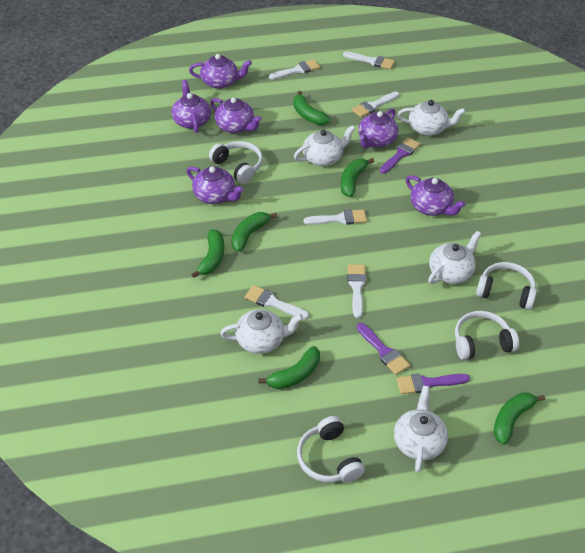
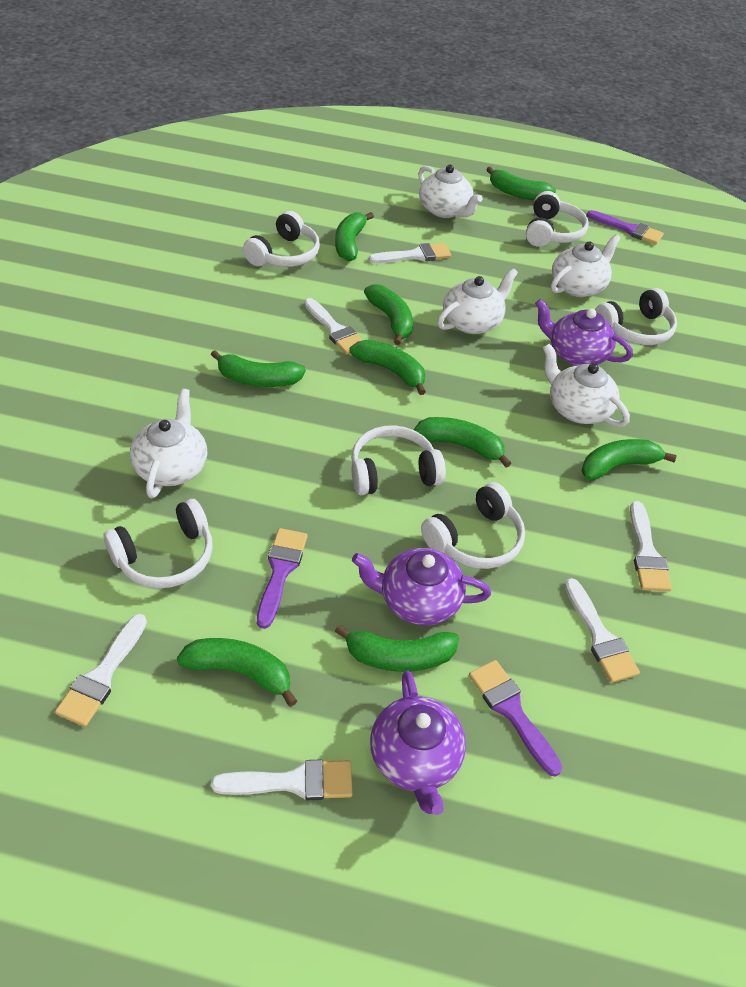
green banana: [191,229,224,278] [231,212,277,252] [258,346,320,389] [293,91,330,125] [341,158,374,197] [493,393,545,445] = 6 -> [177,638,297,707] [211,350,306,387] [335,212,374,261] [335,625,459,672] [350,340,426,395] [364,284,413,345] [414,417,511,468] [486,167,556,200] [581,439,677,480] = 9
purple teapot: [172,80,211,133] [187,166,244,204] [189,54,252,89] [210,97,262,133] [358,108,398,148] [406,175,466,216] = 6 -> [352,548,491,626] [370,671,466,815] [535,299,633,366] = 3
white headphones: [209,141,263,184] [297,416,365,482] [455,311,519,360] [476,262,537,310] = 4 -> [104,499,213,588] [243,211,320,267] [351,426,446,495] [421,482,525,569] [526,191,589,247] [595,288,677,345] = 6

